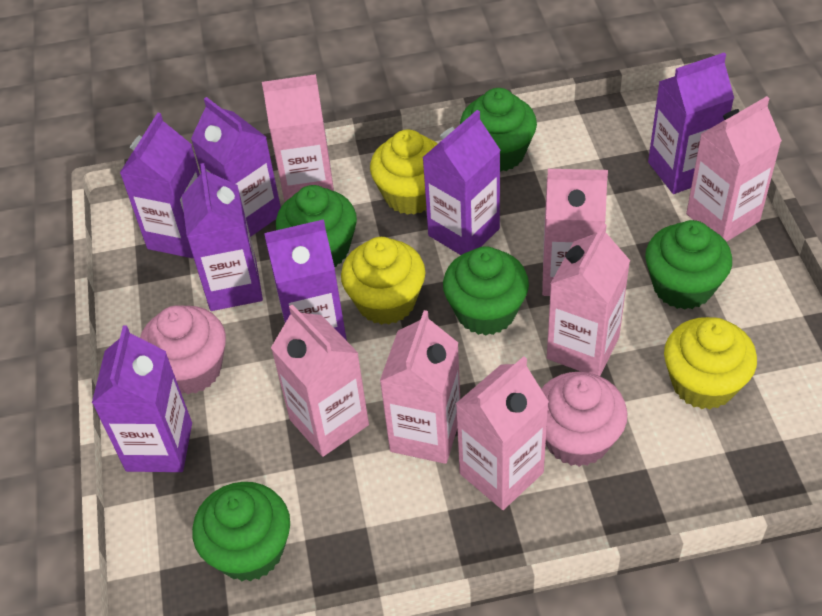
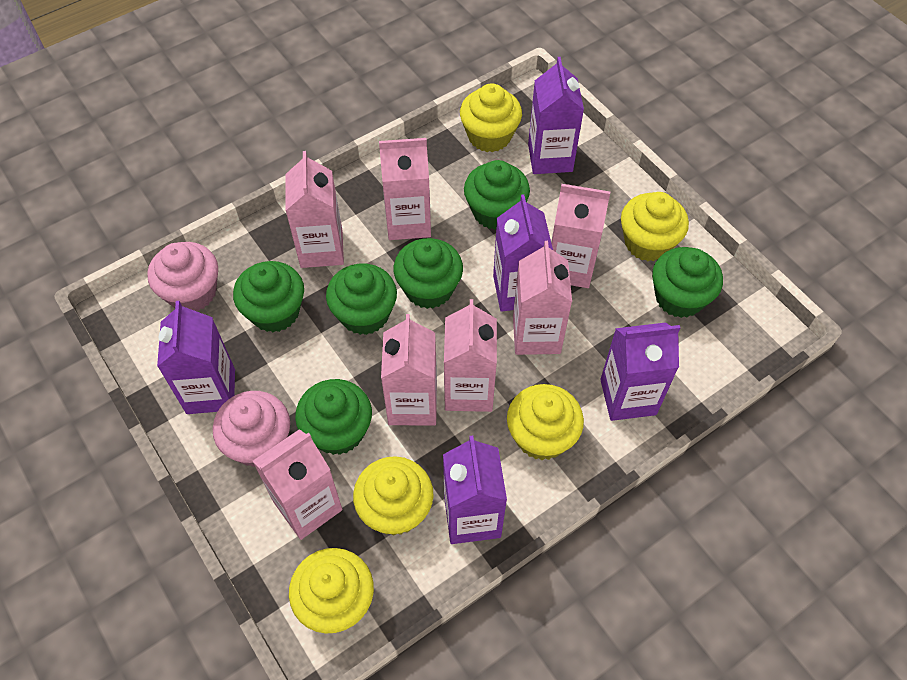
green cupcake: [192,482,290,582] [276,185,357,267] [443,246,529,335] [460,88,537,172] [645,220,732,310] = 5 -> [233,261,304,332] [295,379,372,455] [326,264,397,335] [394,238,463,309] [464,160,530,230] [652,247,723,318] = 6
purple carton: [92,326,192,472] [120,112,200,258] [182,163,263,311] [191,97,281,237] [264,219,347,341] [422,110,500,255] [648,52,734,194] = 7 -> [157,301,235,414] [443,435,507,544] [493,194,553,312] [528,57,584,174] [600,322,680,421] = 5
yellow cupcake: [341,237,426,325] [370,130,438,215] [664,317,757,409] = 3 -> [289,548,374,633] [353,456,434,535] [460,83,522,152] [507,384,584,460] [621,192,689,261] = 5

